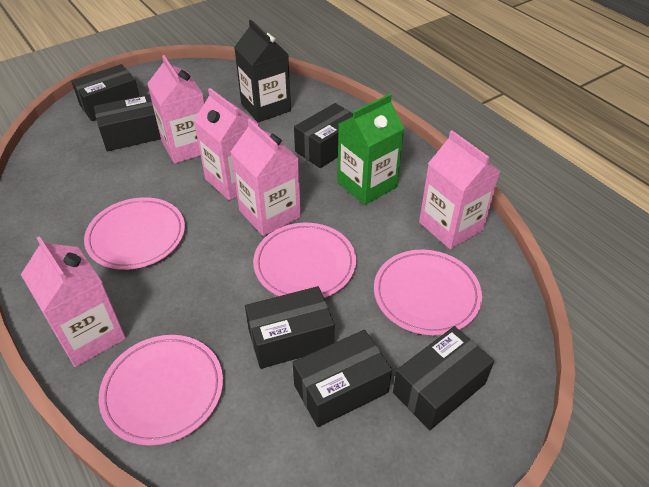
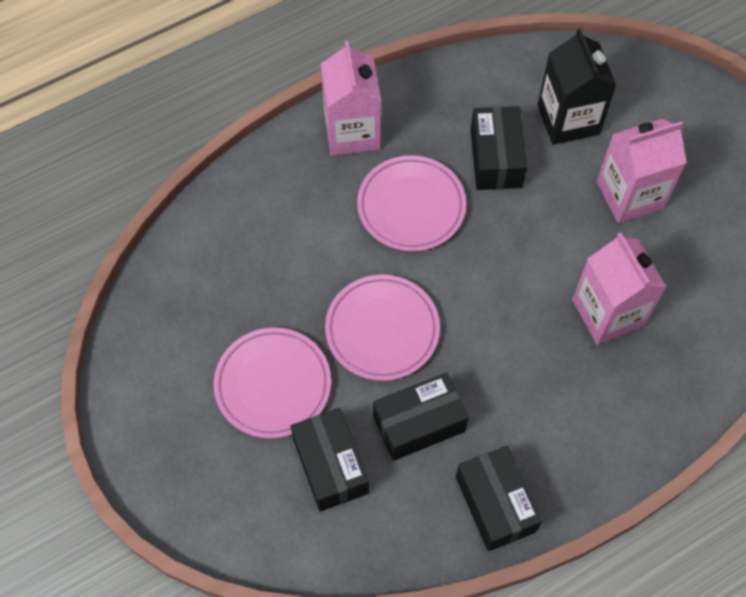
black box: [71,64,139,121] [94,94,161,151] [245,286,334,369] [293,330,392,427] [294,103,353,168] [393,326,494,430] = 6 -> [290,408,369,512] [373,373,469,461] [456,446,542,551] [470,106,527,190] = 4
green carton: [337,94,405,205] = 1 -> none = 0
pink carton: [21,236,126,367] [147,55,204,164] [194,88,259,201] [230,119,301,236] [419,130,501,249] = 5 -> [321,41,381,156] [572,233,666,345] [597,119,687,223] = 3
pink plate: [84,197,185,270] [99,335,223,446] [253,223,356,298] [374,250,482,335] = 4 -> [214,328,331,438] [325,275,440,381] [357,155,466,251] = 3

